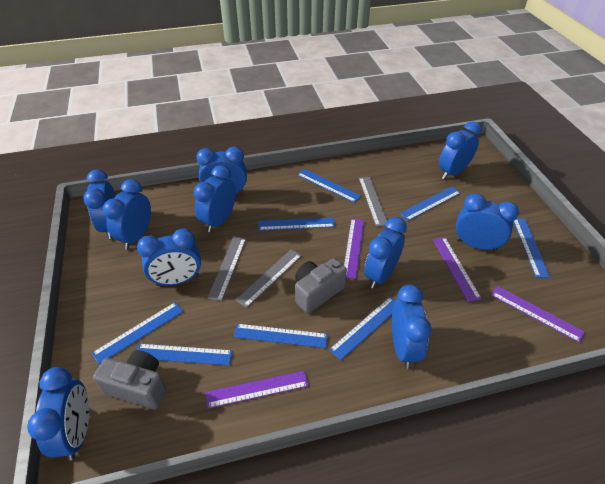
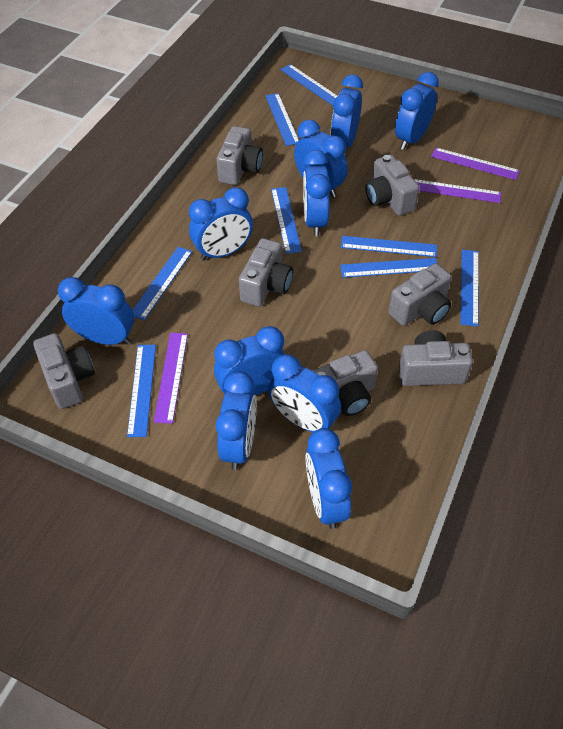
grey camera: [93,350,167,409] [295,258,347,313] = 2 -> [33,333,95,409] [216,126,263,185] [239,238,293,307] [312,350,378,416] [365,155,419,216] [388,263,452,326] [399,330,473,386] = 7
grey ruler: [208,236,246,301] [236,249,302,308] [359,177,387,227] = 3 -> none = 0
purple ruler: [206,371,308,409] [344,219,364,279] [433,237,482,302] [491,286,585,343] = 4 -> [154,333,188,424] [414,179,501,203] [431,148,520,180] = 3

